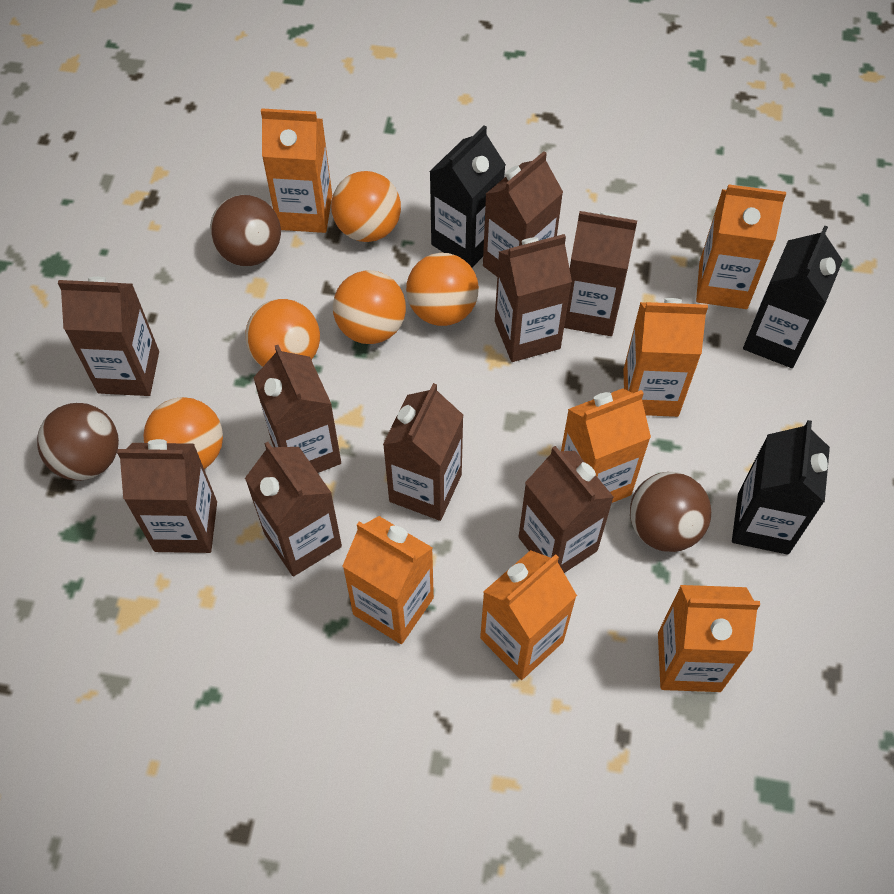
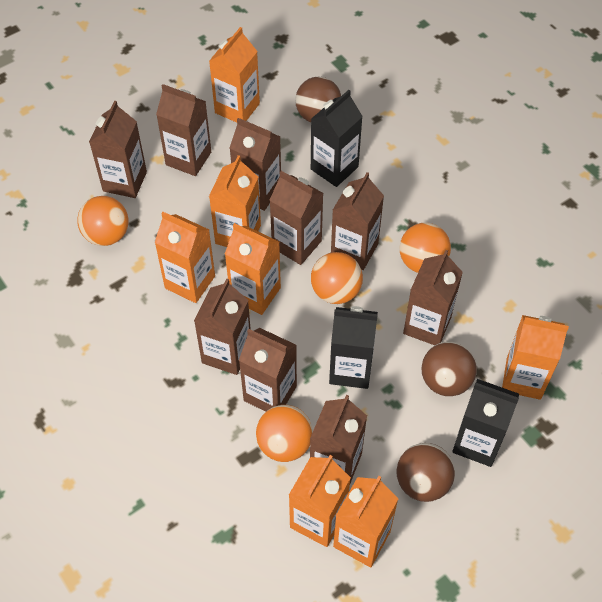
orange ball: [143,397,223,469] [245,299,320,367] [331,171,401,242] [333,271,406,344] [406,253,479,326] = 5 -> [77,196,129,246] [256,405,313,462] [311,252,363,304] [400,223,451,273] = 4

